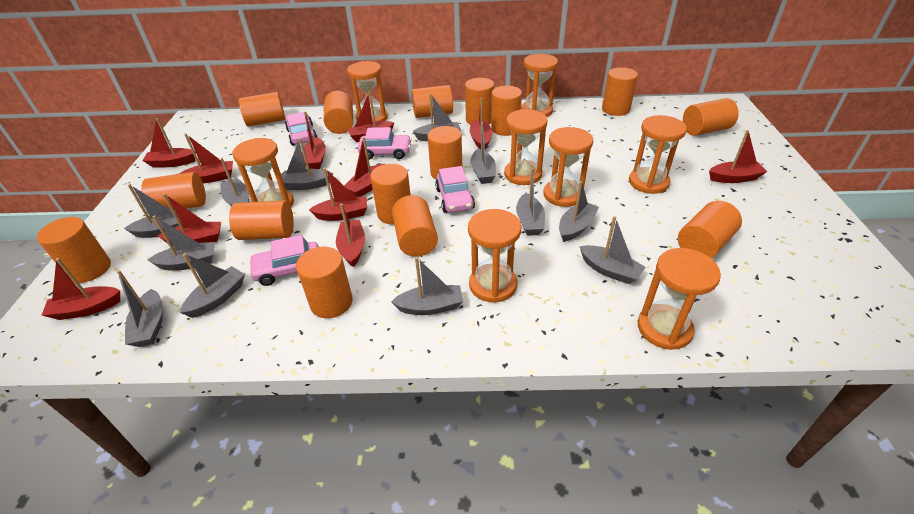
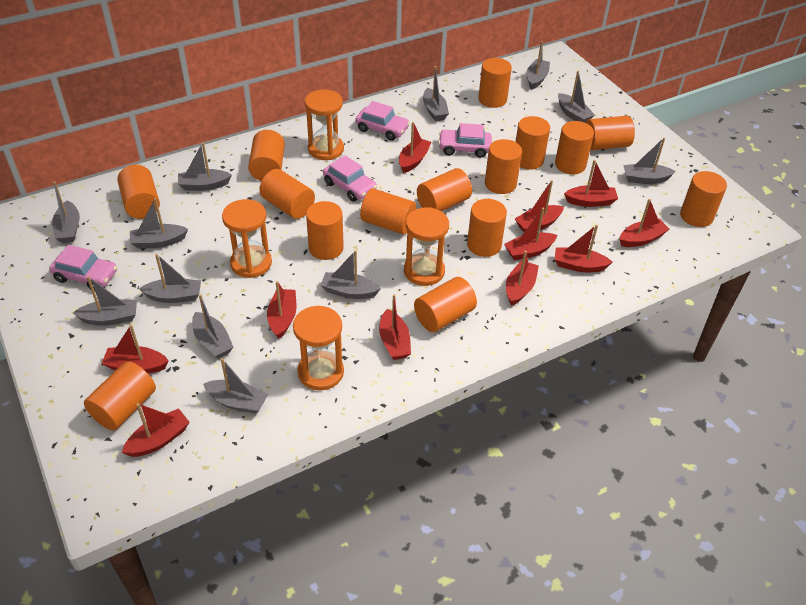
orange hourglass: [233,138,294,207] [347,61,388,122] [468,209,521,303] [504,109,547,185] [521,54,558,117] [543,127,593,207] [629,115,687,194] [638,248,721,350] = 8 -> [222,199,272,278] [293,306,344,391] [305,90,344,160] [404,207,449,286] = 4

